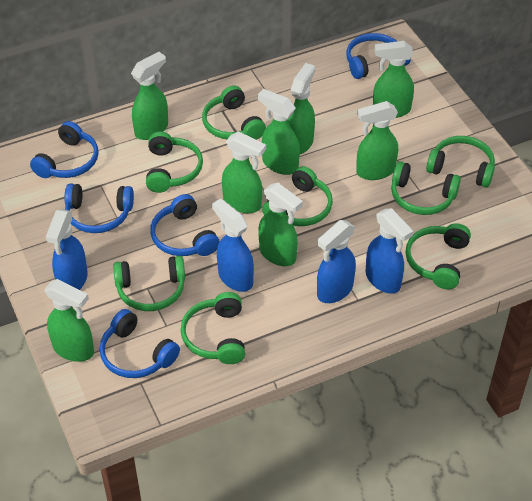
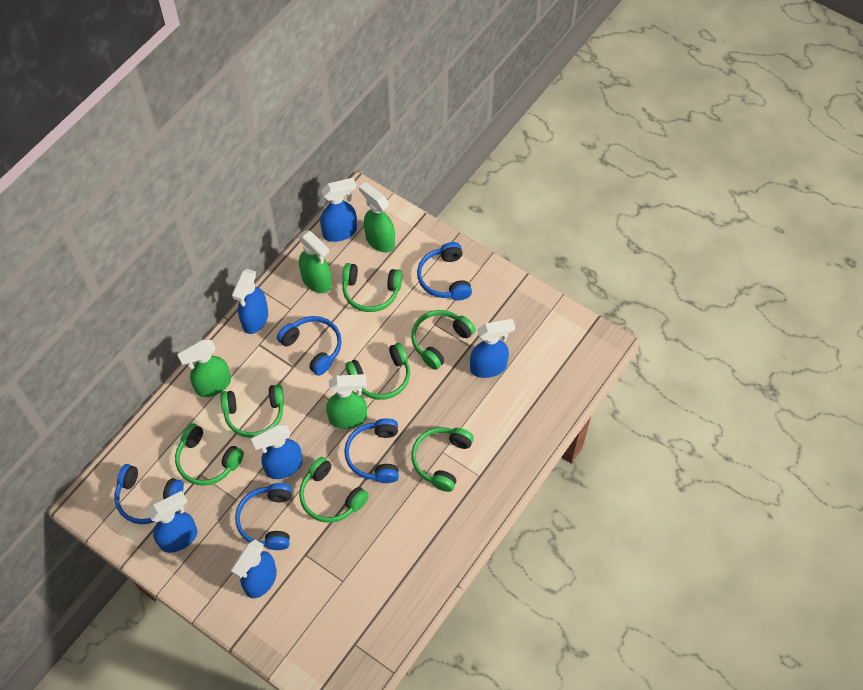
blue spray bottle: [46,209,88,290] [212,199,254,292] [317,220,356,303] [366,208,413,294] = 4 -> [147,491,197,553] [231,540,277,598] [232,269,268,334] [251,425,303,479] [320,178,357,242] [470,319,515,378] = 6
green headphones: [113,256,185,311] [146,132,203,193] [181,292,245,364] [202,85,266,140] [262,166,333,226] [391,161,461,215] [406,223,471,290] [426,136,495,188] = 8 -> [175,423,244,486] [220,384,284,438] [299,457,369,523] [342,263,402,312] [345,343,410,400] [411,310,475,370] [411,427,474,492] = 7
green spray bottle: [44,279,94,362] [131,52,168,140] [222,131,266,213] [258,89,300,175] [258,183,303,266] [288,63,315,154] [356,101,398,180] [373,41,414,118] = 8 -> [177,340,231,397] [299,230,332,293] [326,374,367,429] [359,182,395,253] = 4

